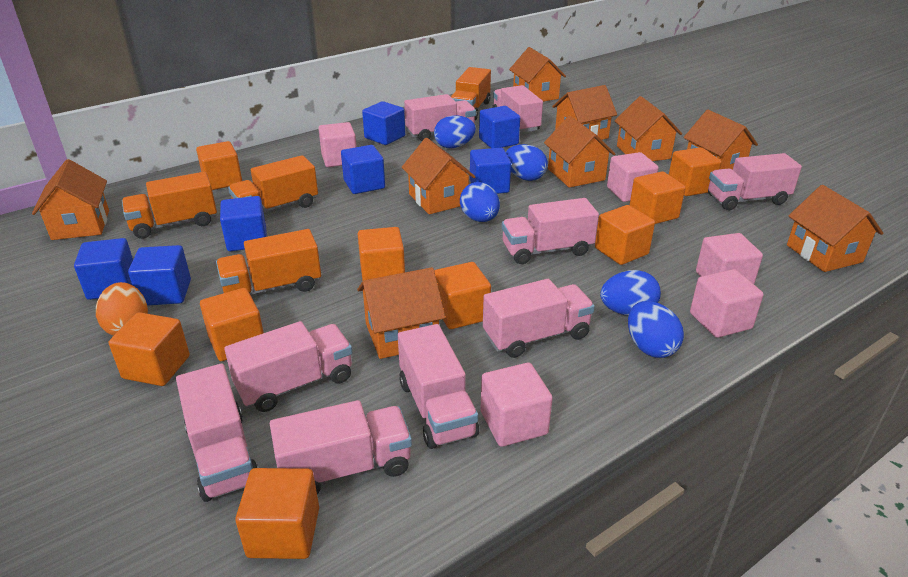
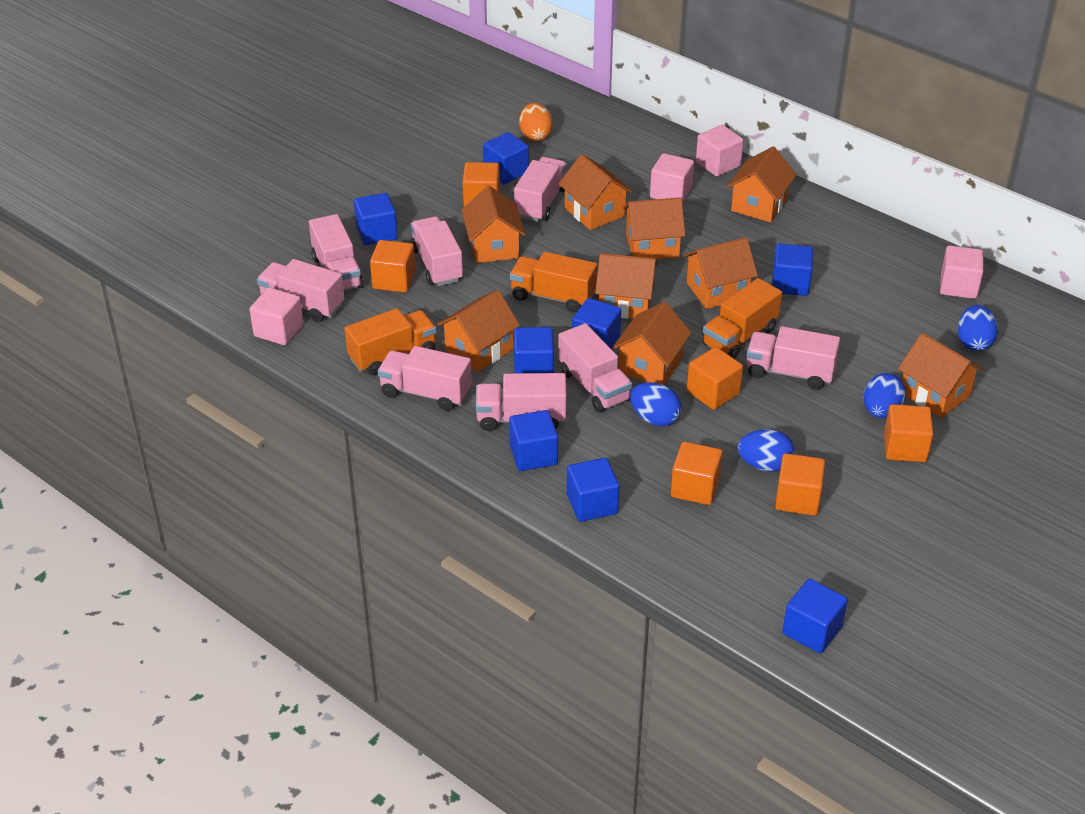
blue cube: [74,238,133,300] [128,245,191,306] [220,196,267,251] [341,145,385,194] [362,101,405,145] [470,148,511,194] [479,106,520,148] = 7 -> [354,193,398,245] [483,132,529,184] [509,410,558,471] [514,327,554,373] [567,458,619,522] [572,298,621,349] [772,244,813,296] [783,579,848,653] = 8
blue egg: [434,115,476,148] [460,182,500,222] [506,144,548,181] [600,270,661,316] [628,301,684,358] = 5 -> [630,382,681,426] [738,429,794,472] [863,373,906,418] [958,305,998,351] = 4
orange cube: [109,312,190,386] [196,141,242,190] [200,288,264,361] [235,468,319,559] [358,227,405,281] [434,262,491,329] [595,205,655,265] [630,172,685,224] [669,147,721,196] = 9 -> [370,240,415,293] [463,162,500,207] [671,442,723,505] [687,347,743,410] [775,453,825,516] [884,404,933,462] = 6
orange truck: [122,172,217,239] [216,229,321,295] [228,155,318,212] [451,67,491,120] = 4 -> [344,308,437,375] [510,252,597,313] [702,278,782,359] = 3
pink cube: [318,122,357,167] [481,363,553,447] [607,152,659,202] [690,269,764,338] [696,233,763,284] = 5 -> [250,287,304,345] [650,153,694,203] [696,125,744,176] [940,245,984,299] = 4
pink truck: [176,363,258,502] [224,321,352,412] [270,400,412,495] [398,324,479,449] [404,94,476,141] [483,279,595,358] [492,85,543,133] [502,198,599,264] [708,153,802,210] = 9 -> [257,259,344,322] [309,214,364,291] [378,346,472,411] [410,216,463,286] [476,373,567,431] [514,157,567,222] [558,323,632,413] [746,326,840,390] = 8

